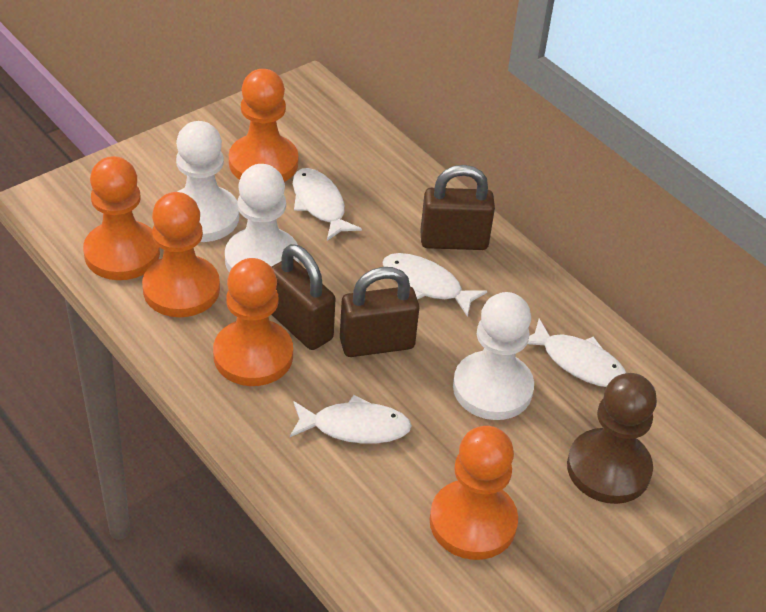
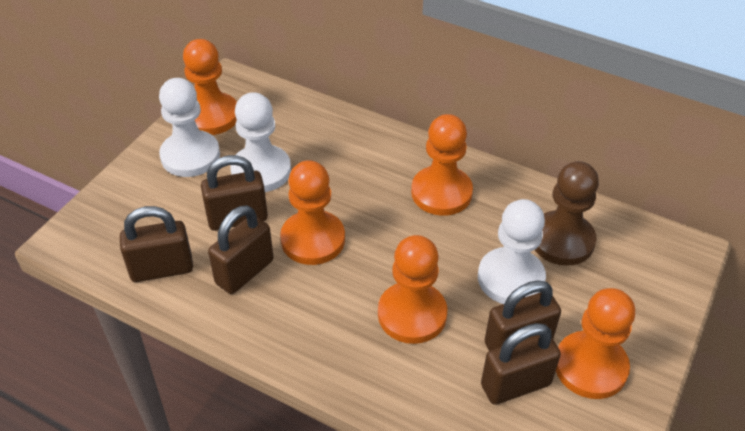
brown padlock: [271,244,335,350] [340,267,420,357] [420,165,495,250] = 3 -> [120,206,193,282] [201,155,268,231] [208,205,274,294] [481,323,561,405] [485,280,561,351] = 5
white fish: [290,395,412,444] [293,168,362,241] [382,253,487,317] [527,319,626,387] = 4 -> none = 0

